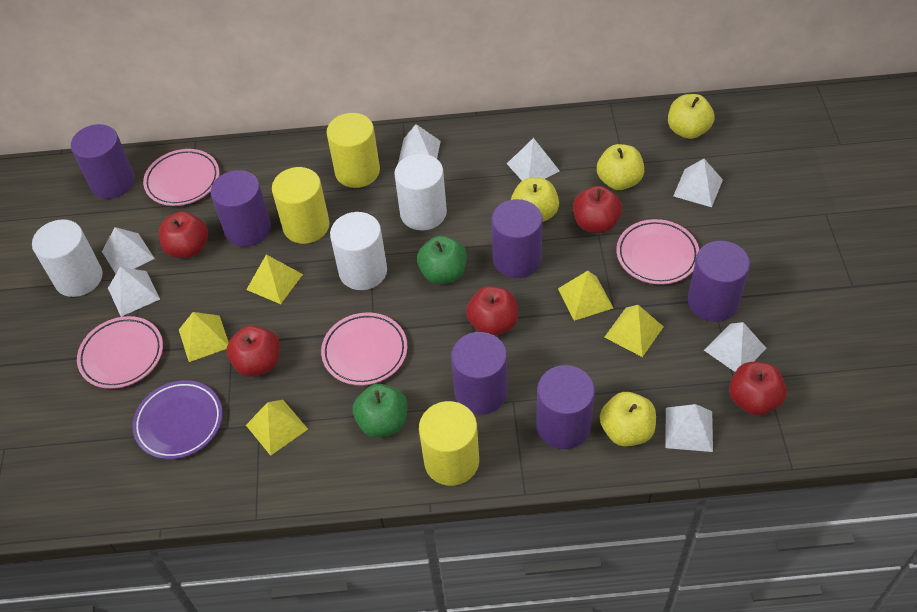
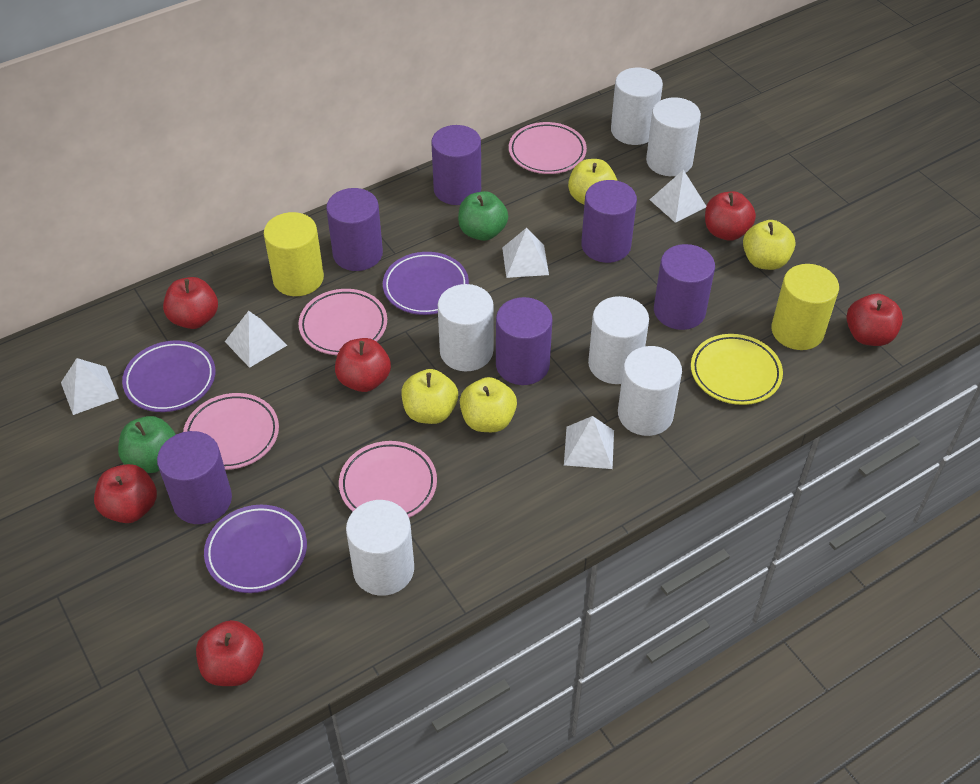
purple plate: [132,380,222,459] = 1 -> [122,341,215,412] [204,505,307,593] [383,252,469,315] = 3
red apple: [159,211,208,258] [227,325,280,377] [466,286,518,336] [573,186,622,233] [729,362,787,416] = 5 -> [94,464,157,523] [163,277,218,329] [196,620,264,686] [335,338,391,392] [705,191,756,241] [847,294,903,346] = 6
white cylinder: [32,219,103,297] [330,212,387,290] [394,154,447,231] = 3 -> [346,500,414,596] [438,284,494,371] [588,296,649,384] [611,68,663,145] [618,346,682,436] [646,97,701,176] = 6
white pyramid: [102,227,155,274] [108,266,160,317] [398,124,441,163] [507,138,560,181] [665,404,713,452] [673,159,723,207] [704,322,766,372] = 7 -> [61,358,119,415] [225,311,287,368] [502,228,549,278] [564,416,614,469] [650,170,706,223] = 5
yellow cylinder: [272,167,330,244] [327,113,380,188] [419,401,479,486] = 3 -> [264,212,324,296] [771,264,839,350] = 2
yellow plate: none = 0 -> [691,334,783,405] = 1
yellow pyramid: [179,312,229,362] [246,255,303,304] [246,400,308,456] [558,271,613,321] [604,305,664,357] = 5 -> none = 0

